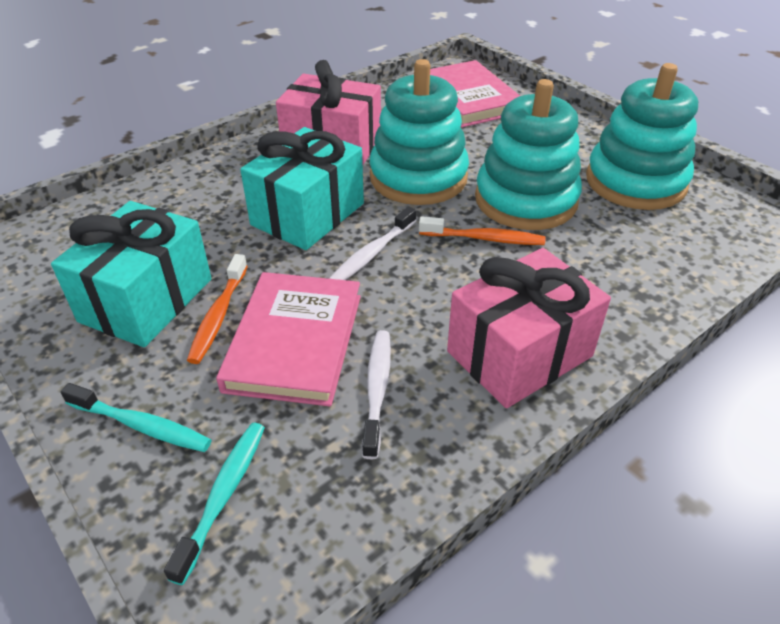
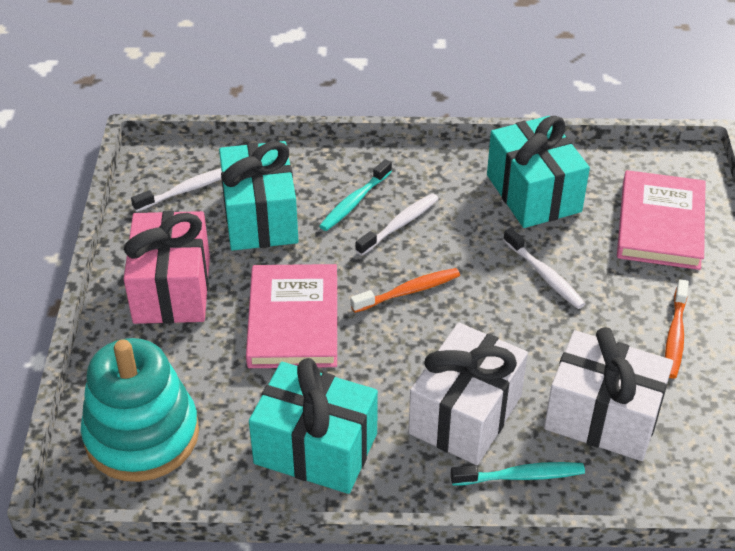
pink gift: [276,60,381,165] [447,248,611,408] = 2 -> [124,211,210,324] = 1
turquoise gift: [51,201,212,347] [240,127,364,250] = 2 -> [219,141,298,251] [249,358,378,494] [487,116,590,228] = 3
turquoise stacking toy: [369,59,469,205] [475,79,582,230] [586,63,698,210] = 3 -> [81,338,199,482] = 1
white gift: none = 0 -> [408,323,528,465] [544,327,673,461] = 2
white toothbrush: [329,207,416,280] [362,330,391,460] = 2 -> [131,168,222,212] [355,194,438,256] [503,228,585,309] = 3

